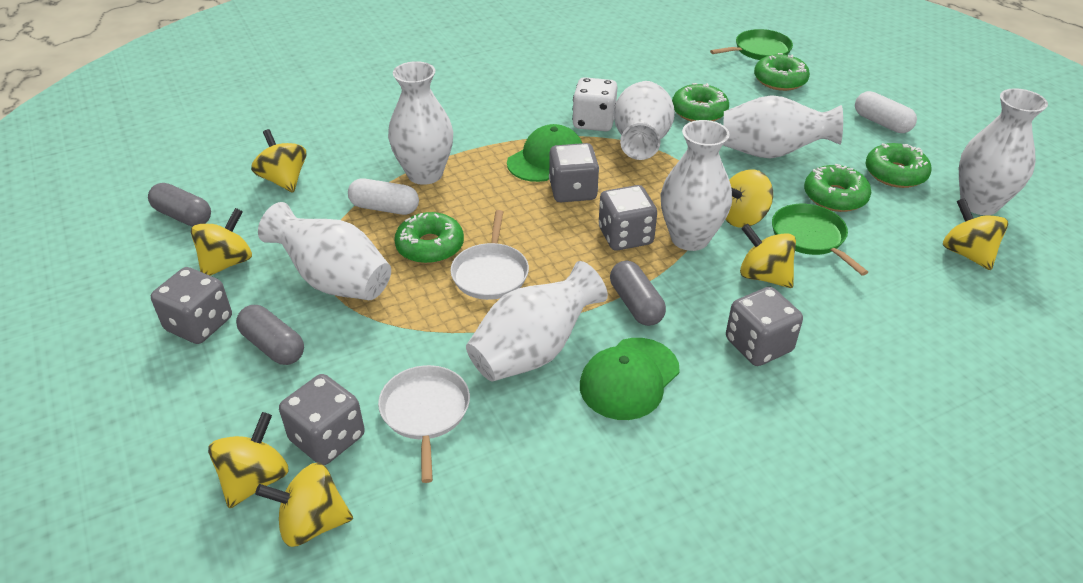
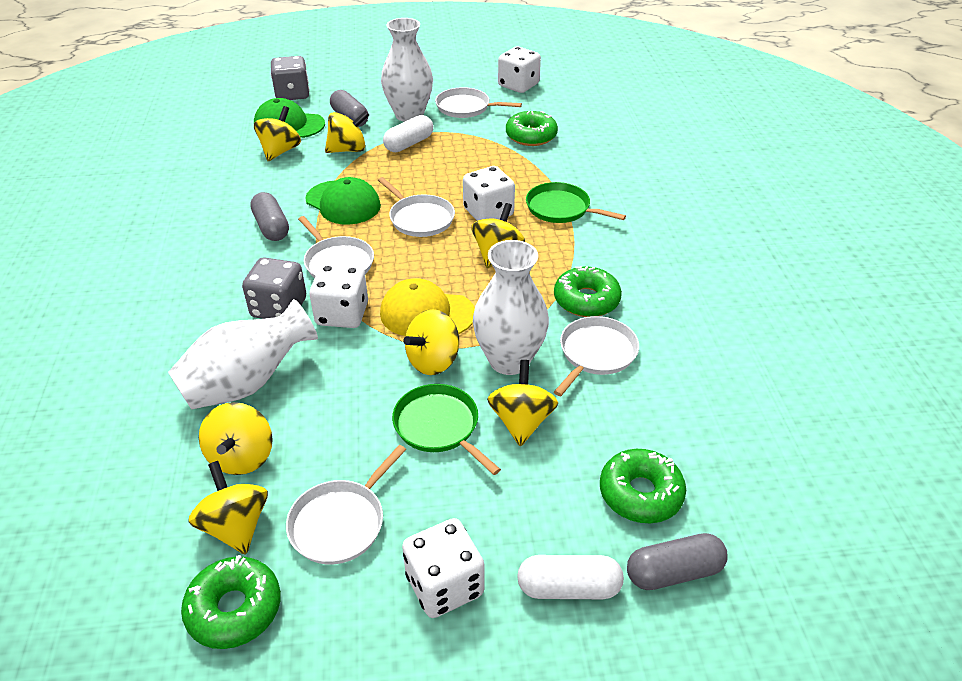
green donut: [394,212,464,264] [672,83,729,122] [754,53,810,91] [804,164,871,212] [865,143,932,188] = 5 -> [181,555,281,649] [506,111,558,146] [554,266,622,317] [600,449,686,523] = 4
grey dice: [151,267,232,344] [279,374,365,465] [549,143,599,202] [599,185,657,251] [726,287,803,366] = 5 -> [242,257,306,319] [271,56,309,100] = 2
white dice: [572,77,617,131] = 1 -> [309,264,368,328] [402,518,485,618] [463,166,515,221] [498,47,541,93] = 4
white pan: [378,365,470,483] [450,210,529,300] = 2 -> [286,445,406,564] [298,216,374,278] [378,177,455,237] [435,87,522,118] [554,316,639,396] = 5
white vase: [258,202,391,300] [388,61,453,185] [466,261,608,382] [614,81,675,160] [660,120,732,251] [724,95,843,159] [959,88,1048,215] = 7 -> [168,299,318,410] [381,18,433,122] [473,240,549,375] = 3
yellow cap: none = 0 -> [380,278,475,336] = 1

